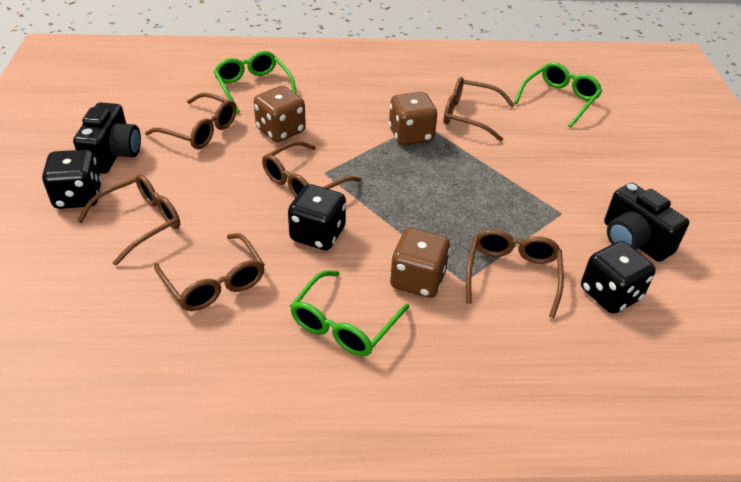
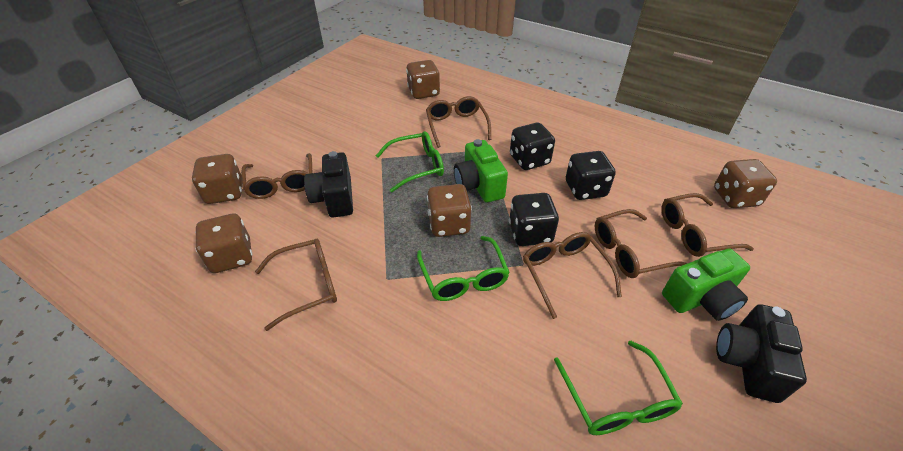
brown dice: [254,86,306,142] [389,92,437,145] [390,228,450,298] = 3 -> [192,154,242,204] [195,213,252,273] [406,60,440,99] [427,184,472,237] [714,159,777,208] = 5
green camera: none = 0 -> [454,139,508,203] [662,248,750,321] = 2

